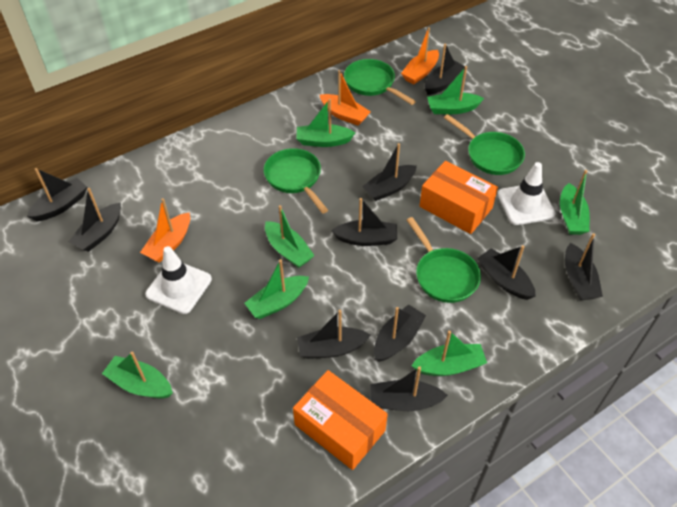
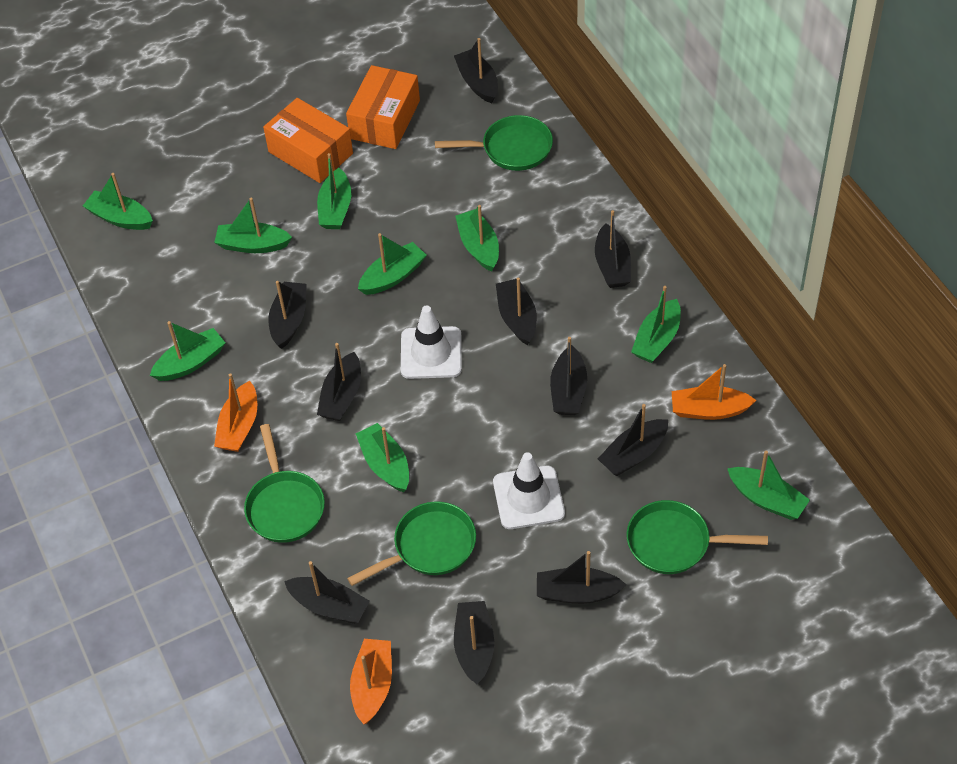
green boat: [102,352,173,399] [244,259,309,319] [265,205,315,268] [296,99,355,147] [411,331,487,376] [427,66,484,114] [560,170,590,235] = 7 -> [83,173,153,230] [150,321,225,381] [214,198,292,253] [317,153,351,229] [356,423,409,492] [358,233,427,295] [455,205,499,272] [631,286,681,363] [728,450,810,520] = 9

